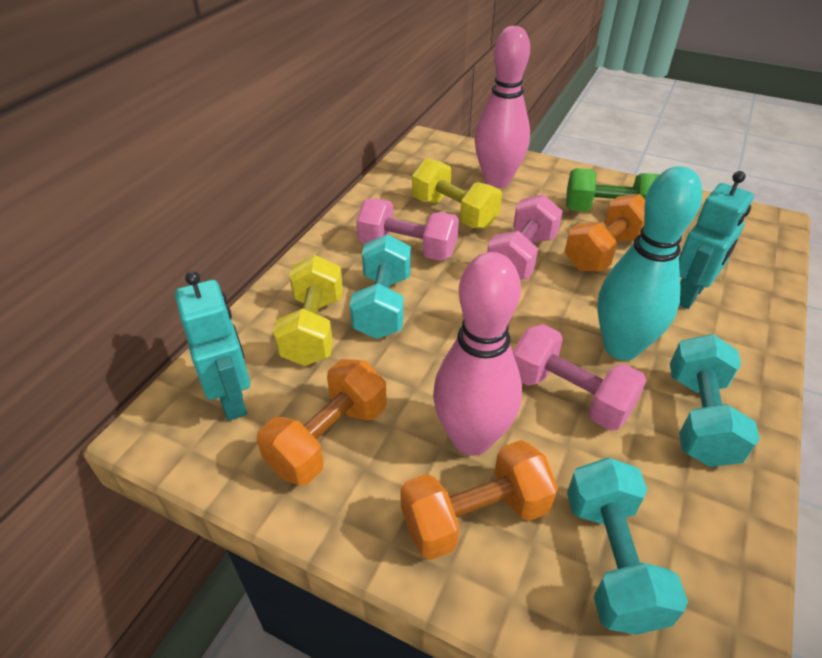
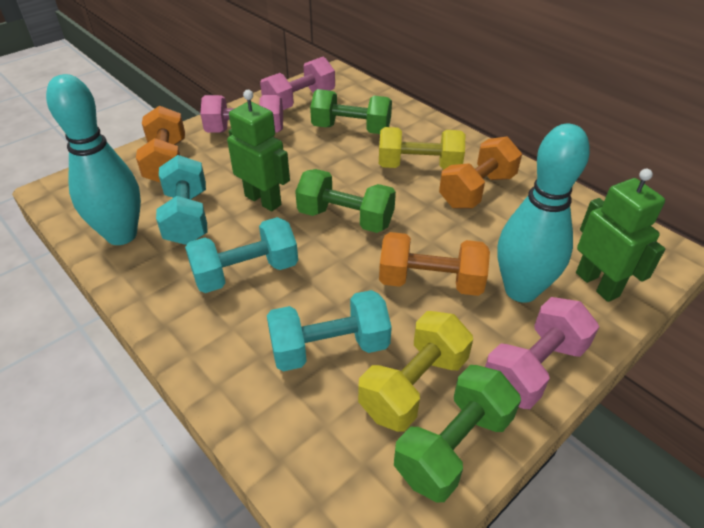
green dumbbell: [566,168,660,212] = 1 -> [295,169,396,233] [310,89,392,134] [394,365,521,502] = 3
green robot: none = 0 -> [227,90,290,211] [576,169,665,302] = 2
pink bowling pin: [433,252,522,456] [475,26,530,188] = 2 -> none = 0
turquoise bowling pin: [597,166,702,361] = 1 -> [46,74,141,245] [497,124,590,303] = 2
turquoise robot: [175,271,250,421] [679,171,754,309] = 2 -> none = 0

